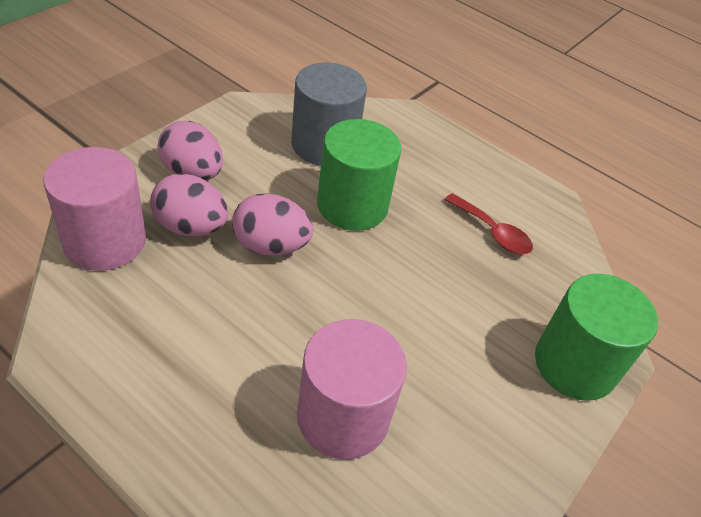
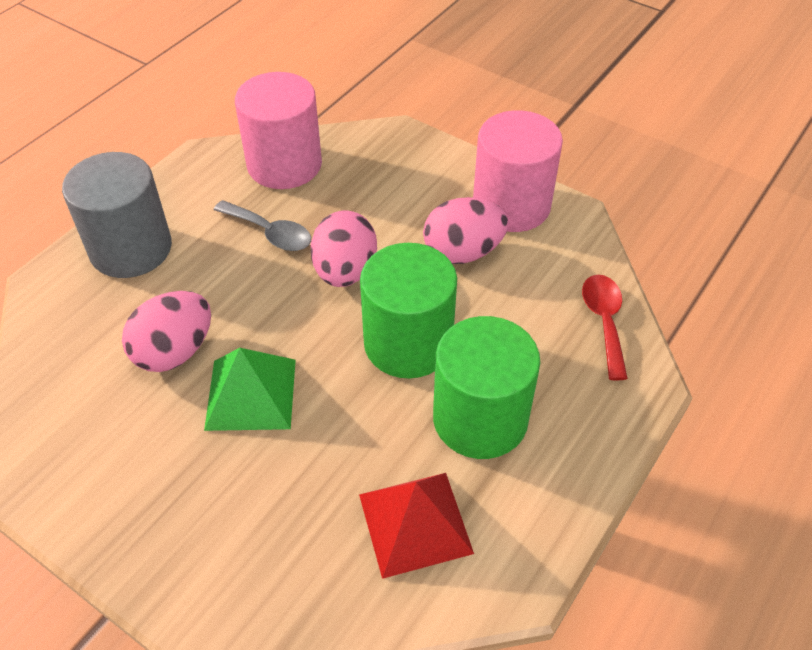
green pyramid: none = 0 -> [204,348,296,431] = 1
grey spoon: none = 0 -> [214,200,311,251] = 1
red pyramid: none = 0 -> [359,473,474,579] = 1

